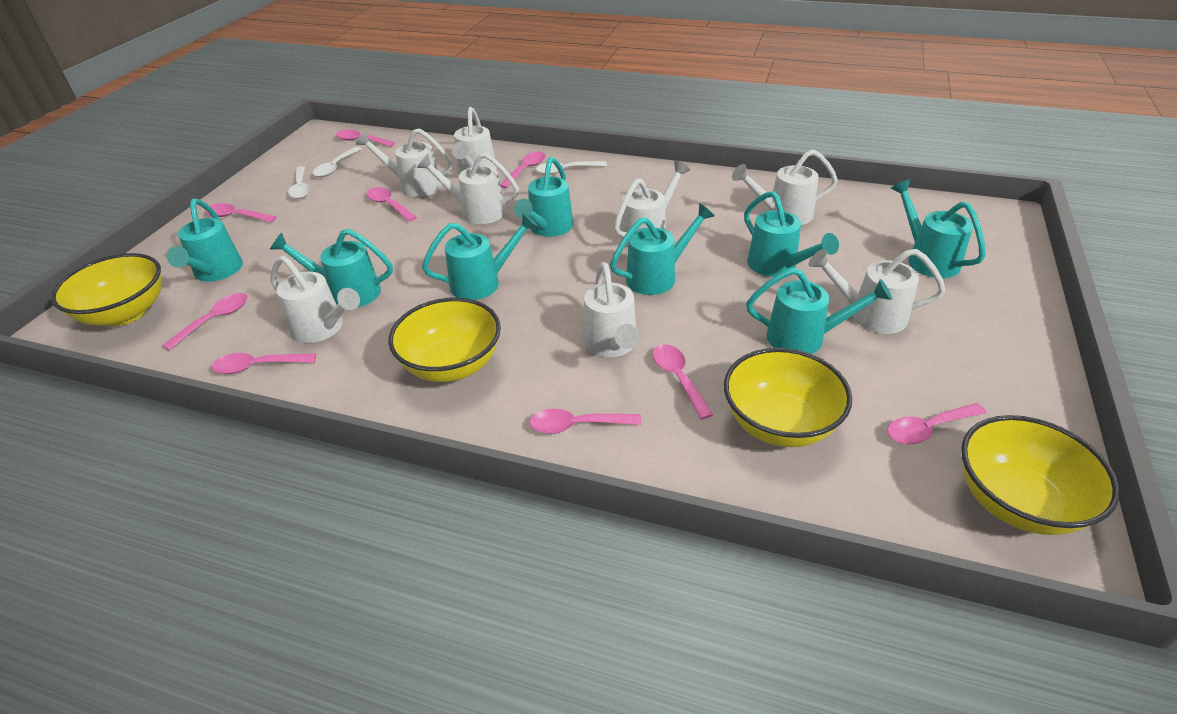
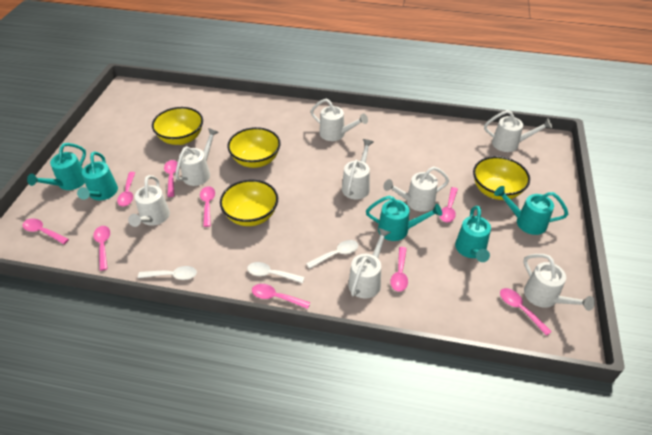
turquoise watering can: [167,199,243,282] [270,229,393,308] [422,213,538,300] [514,157,573,237] [610,203,715,295] [744,191,839,277] [746,268,892,354] [891,179,986,278] = 8 -> [27,143,86,190] [77,152,118,200] [366,196,442,241] [455,206,491,262] [494,186,568,235] = 5

